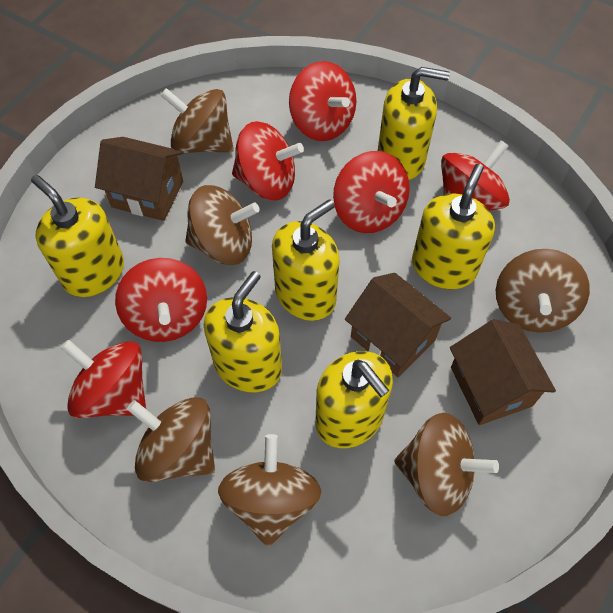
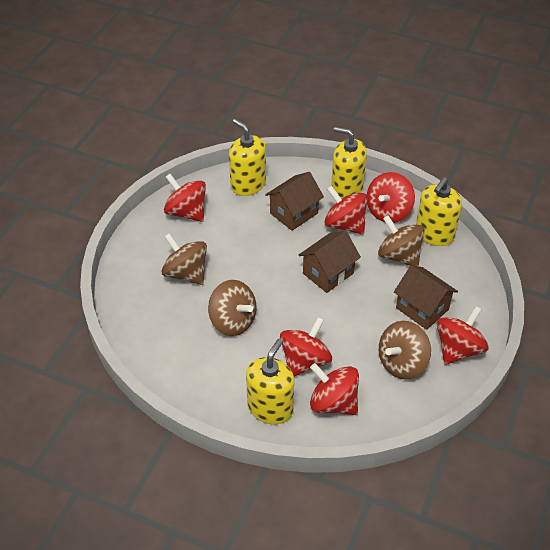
brown spinning top: [127,397,215,482] [160,88,234,153] [185,185,260,265] [218,434,321,547] [394,413,499,516] [496,249,590,333] = 6 -> [162,233,207,285] [208,280,257,336] [378,215,425,266] [379,321,431,379] = 4
yellow soap dispenser: [31,175,124,297] [204,271,282,392] [272,199,340,321] [316,351,393,448] [378,67,450,180] [412,163,495,289] = 6 -> [229,119,266,196] [246,339,294,424] [331,127,367,199] [416,177,462,246] = 4

